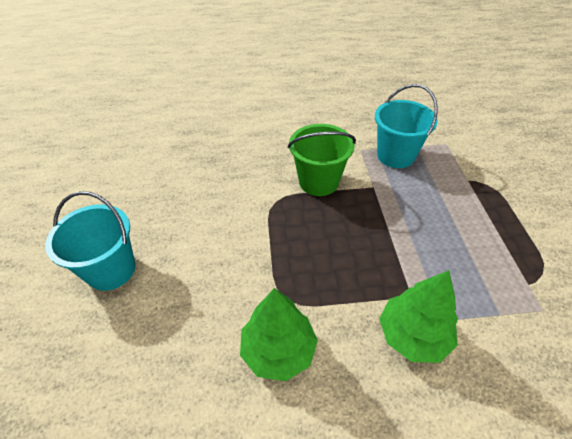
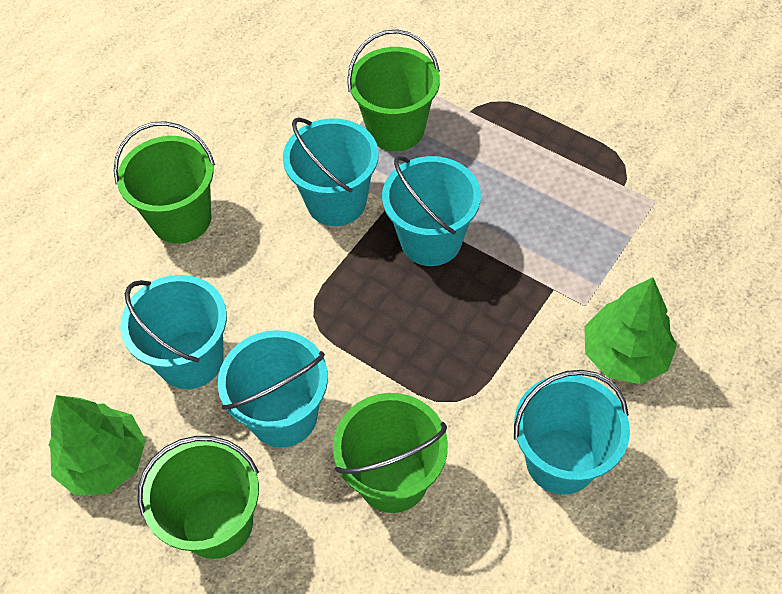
green bucket: [288,124,356,196] = 1 -> [114,121,215,244] [138,436,259,559] [333,393,448,513] [347,29,440,151] = 4
turquoise bucket: [45,191,136,291] [375,84,438,168] = 2 -> [120,275,227,389] [218,330,328,448] [283,117,379,226] [382,156,481,266] [514,370,630,495] = 5

